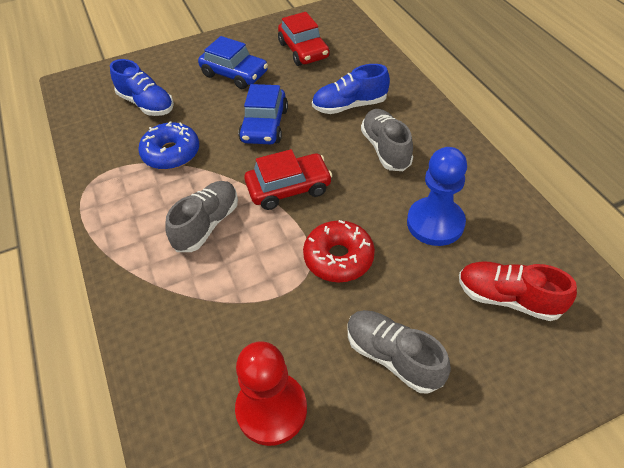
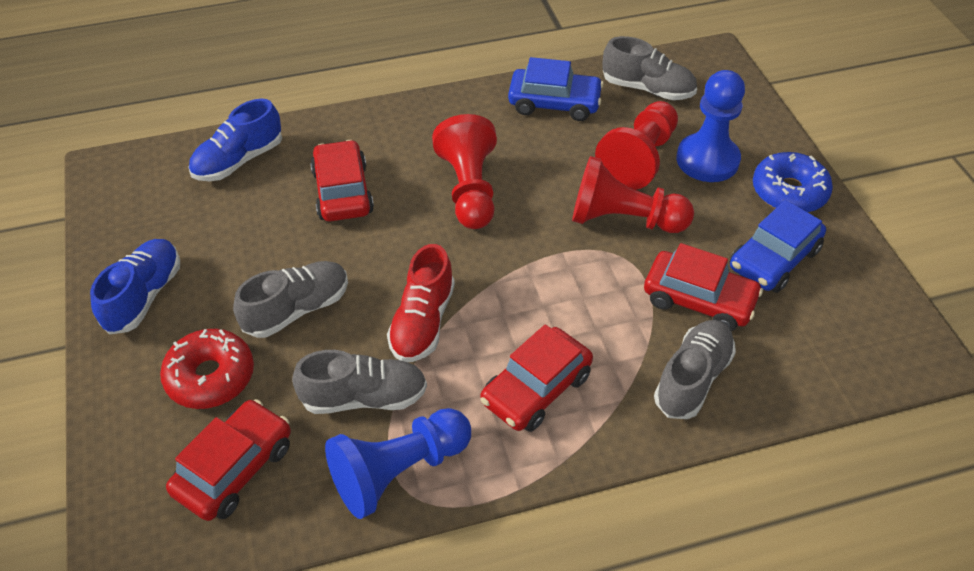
blue pawn: [407,147,467,246] = 1 -> [325,408,471,519] [676,70,745,182] = 2
grey shoe: [165,181,238,252] [348,310,451,394] [361,109,413,171] = 3 -> [233,261,348,338] [292,350,427,414] [603,36,697,100] [654,320,736,419] = 4
red car: [244,149,332,210] [278,12,330,66] = 2 -> [166,399,291,521] [310,140,374,221] [480,324,593,432] [644,243,763,331] = 4
red pawn: [235,341,307,446] = 1 -> [432,114,497,229] [572,156,694,233] [595,101,678,190] = 3

